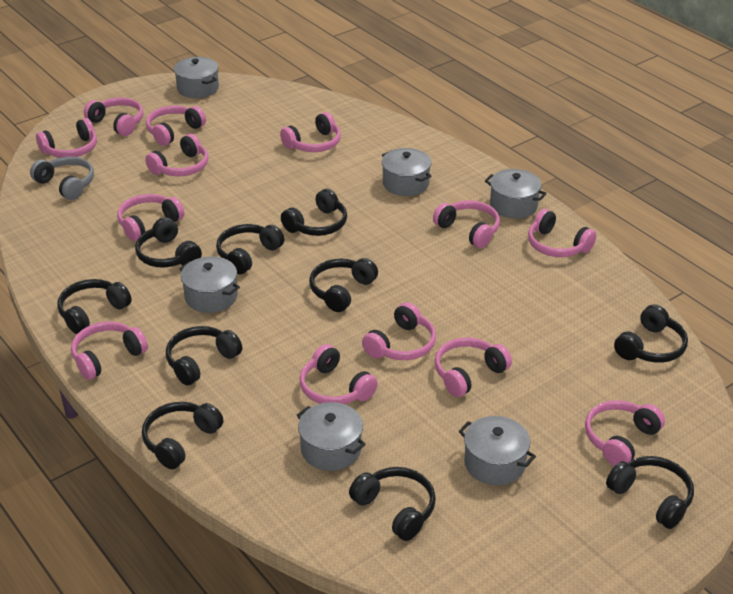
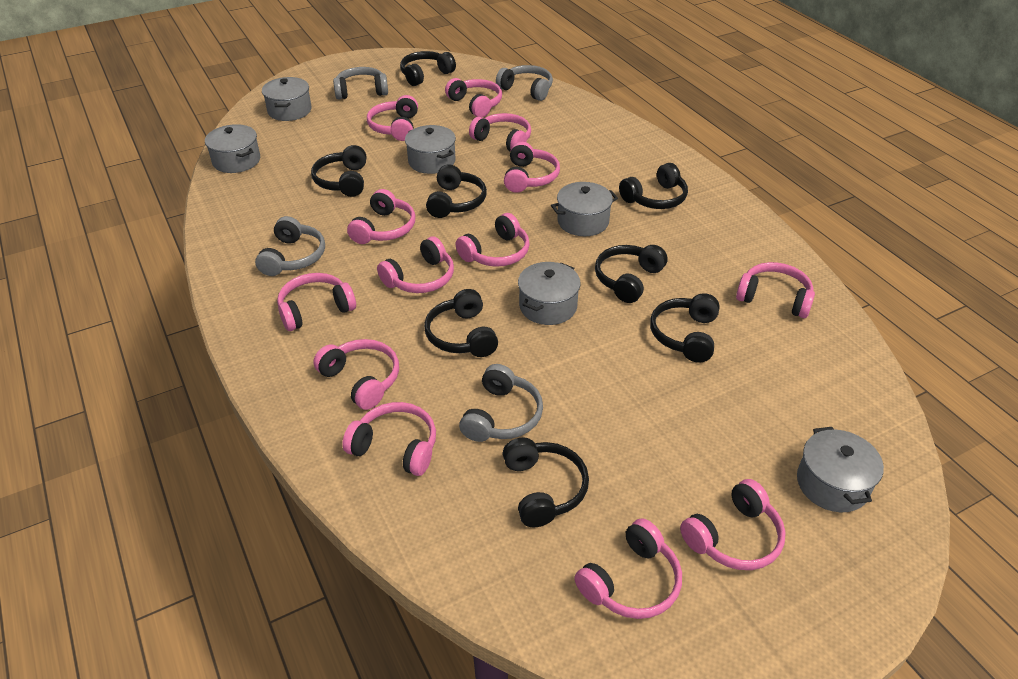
black headphones: [57,279,132,334] [135,217,202,267] [142,402,224,469] [166,326,242,385] [216,224,284,274] [281,189,347,236] [309,258,378,312] [349,467,436,541] [606,456,694,529] [614,304,688,363] = 10 -> [311,145,366,197] [400,51,456,86] [424,289,498,357] [426,164,487,218] [503,438,589,527] [595,245,668,303] [619,163,688,209] [650,293,720,363] = 8
grey headphones: [30,157,94,200] = 1 -> [255,216,325,276] [333,67,388,100] [459,364,543,442] [496,65,553,101] = 4

